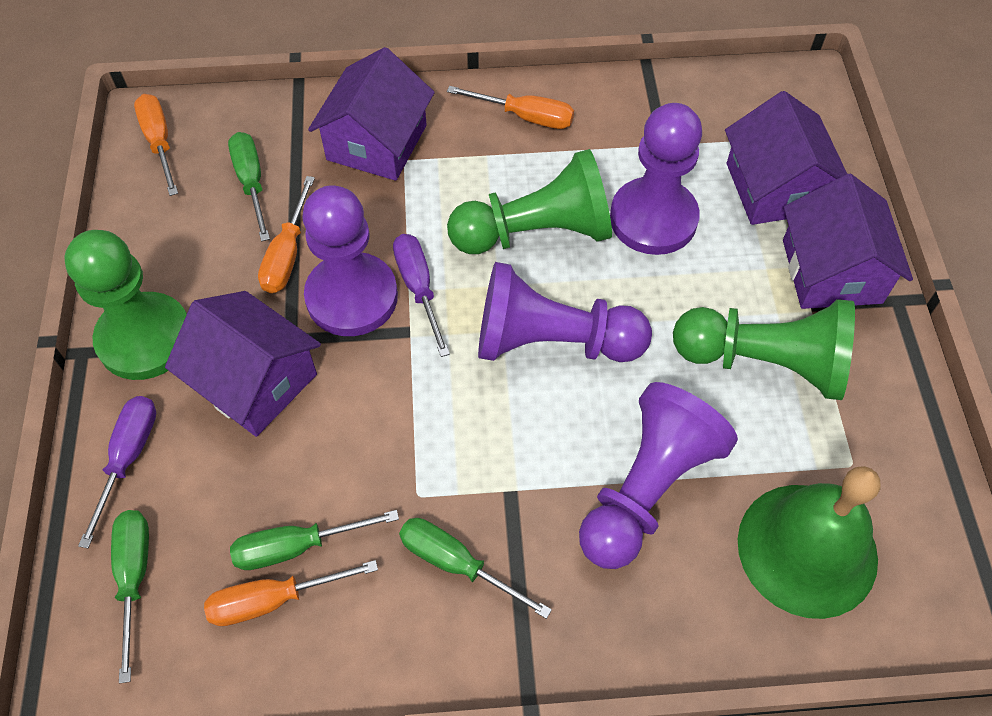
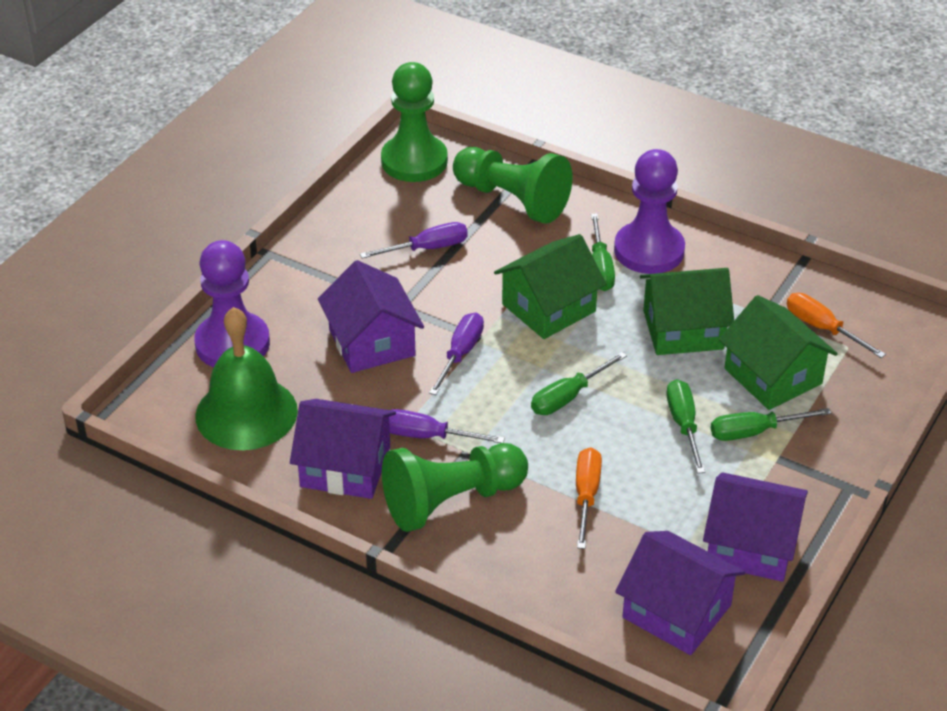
green house: none = 0 -> [494,234,607,339] [640,268,734,355] [719,295,838,410] = 3
orange screwdriver: [134,94,178,196] [204,560,378,626] [258,176,315,293] [447,86,574,129] = 4 -> [576,447,602,549] [787,293,886,358] = 2
purple pawn: [302,185,398,336] [478,262,652,362] [579,382,738,569] [610,103,702,255] = 4 -> [194,240,270,367] [614,149,685,274] = 2
purple screwdriver: [78,396,156,548] [393,234,450,357] = 2 -> [360,222,468,259] [389,409,505,443] [429,313,484,395] = 3

